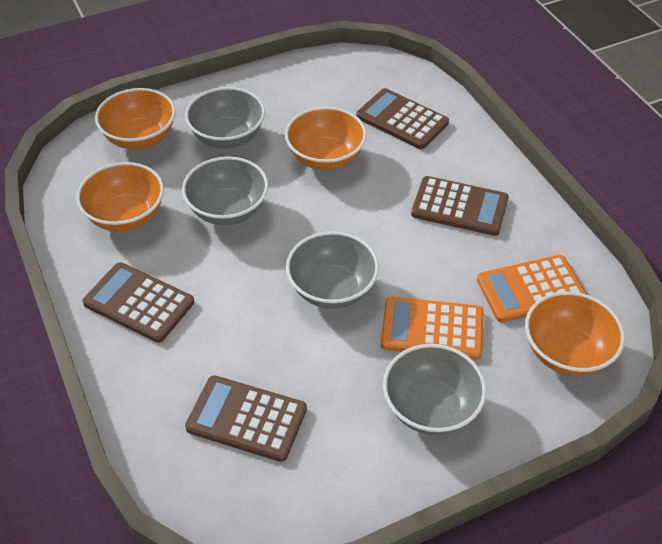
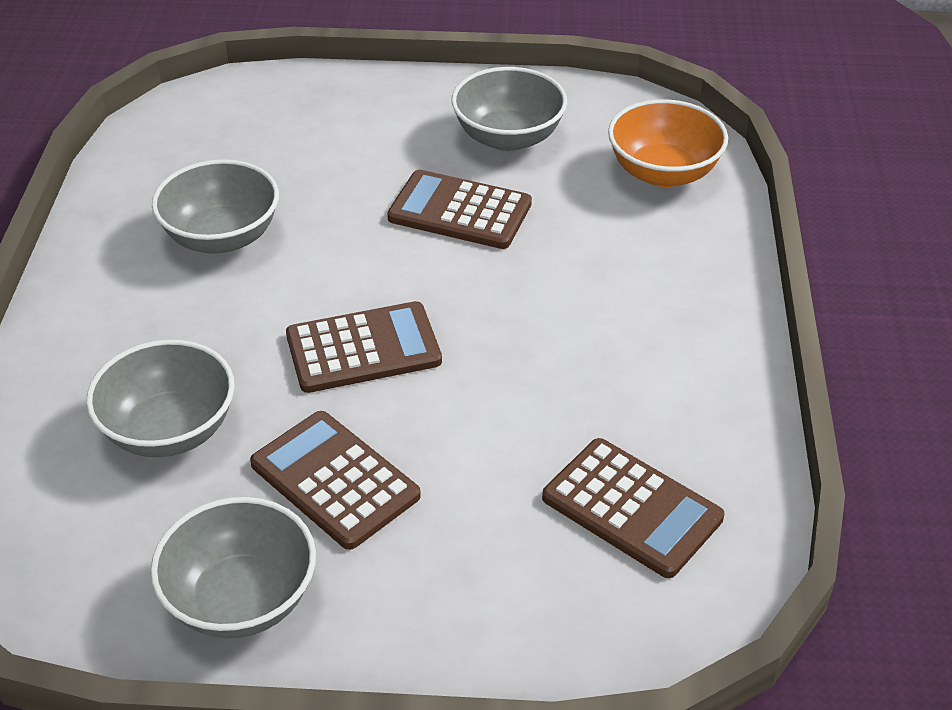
orange bowl: [76,162,164,232] [95,88,176,150] [285,107,367,170] [525,291,625,376] = 4 -> [608,99,728,187] = 1
orange calculator: [381,297,483,360] [477,255,587,323] = 2 -> none = 0

